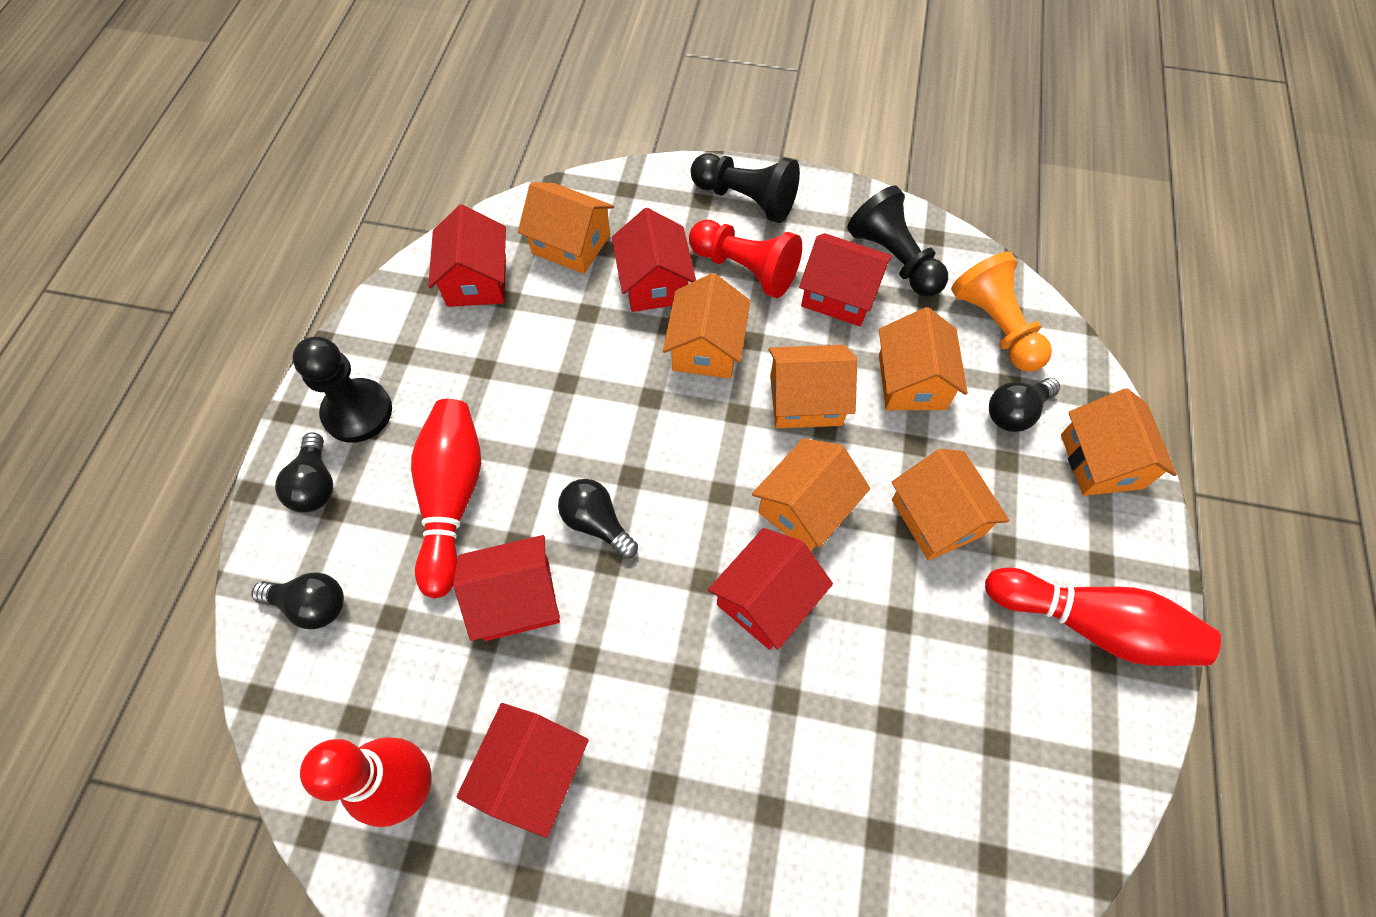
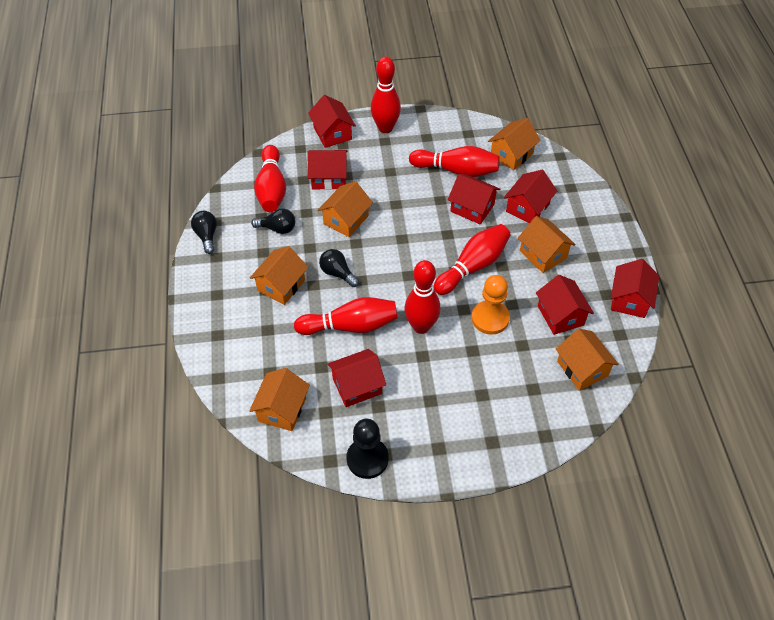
black light bulb: [251,572,344,629] [275,432,333,513] [558,479,638,559] [989,378,1060,432] = 4 -> [191,211,217,254] [251,209,295,234] [319,249,359,287] = 3
black pawn: [292,337,392,443] [691,153,800,223] [847,185,948,297] = 3 -> [347,419,389,479] = 1
orange house: [518,182,614,274] [663,273,750,379] [752,438,870,551] [769,345,857,428] [879,307,968,410] [892,449,1010,561] [1061,388,1177,496] = 7 -> [249,368,310,431] [250,246,308,305] [318,181,373,237] [488,118,541,171] [518,216,576,273] [556,328,619,391] = 6
red bowling pin: [300,737,432,827] [411,399,481,599] [985,568,1221,666] = 3 -> [254,145,286,212] [294,297,398,335] [371,57,401,133] [404,260,440,334] [409,146,500,177] [434,224,511,295] = 6
red house: [428,204,506,307] [453,535,560,641] [457,703,589,838] [612,208,696,312] [708,528,833,650] [799,233,892,326] = 6 -> [307,150,347,190] [308,95,356,148] [327,349,386,407] [448,174,500,225] [504,170,557,223] [536,275,594,335] [611,259,659,318] = 7
red pawn: [689,220,802,298] = 1 -> none = 0

